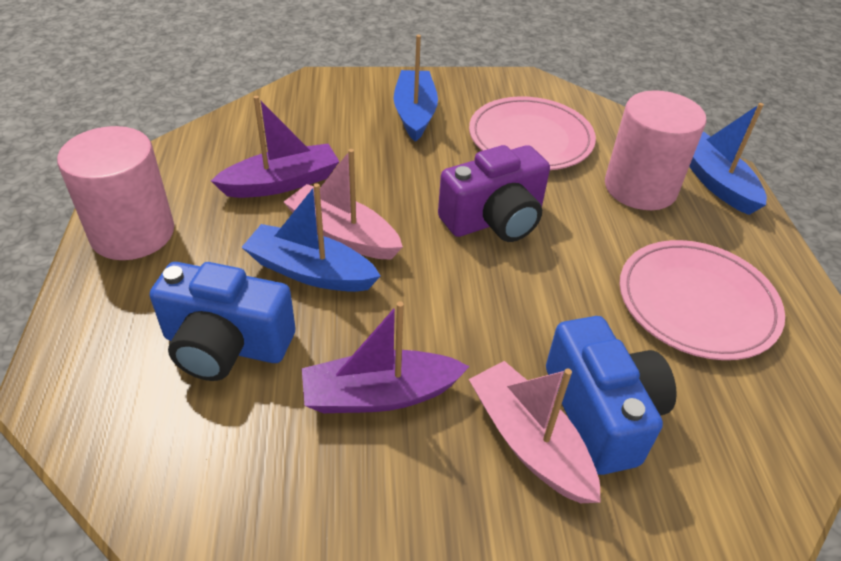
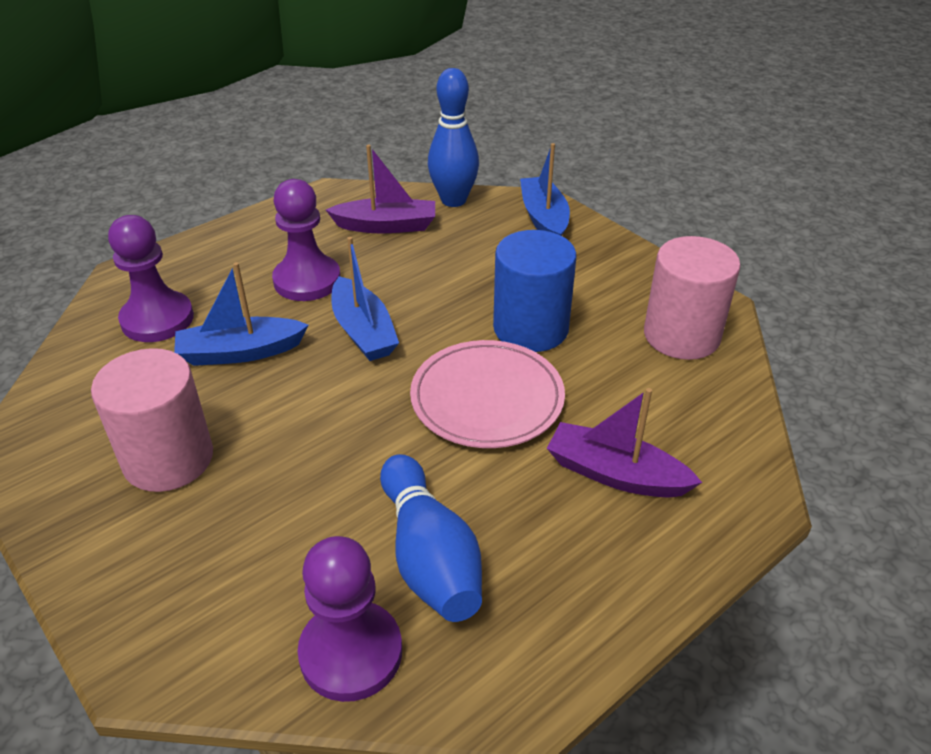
blue bowling pin: none = 0 -> [380,454,482,622] [428,68,479,207] = 2
blue camera: [150,262,295,381] [546,316,677,475] = 2 -> none = 0
blue cylinder: none = 0 -> [493,230,577,352] = 1
pink boat: [284,149,403,260] [469,361,601,503] = 2 -> none = 0
pink plate: [469,96,596,170] [620,240,785,360] = 2 -> [410,340,565,448] = 1
purple camera: [438,145,550,242] = 1 -> none = 0
purple pawn: none = 0 -> [108,215,194,342] [272,179,341,301] [297,536,402,702] = 3

